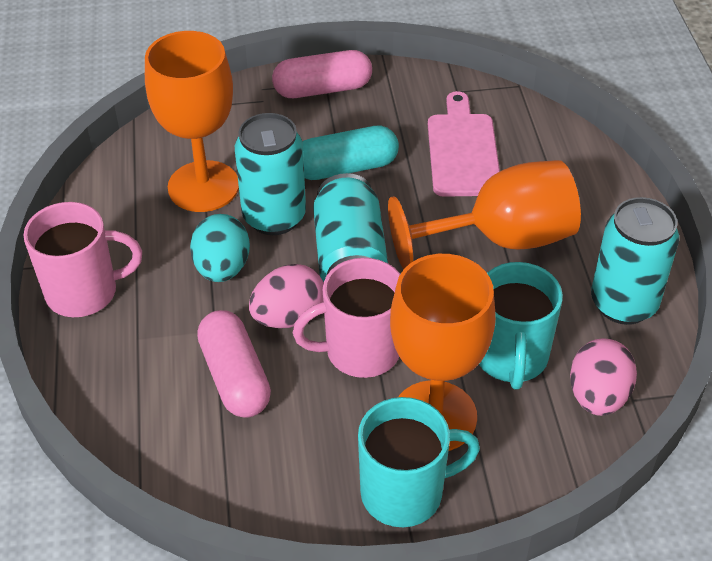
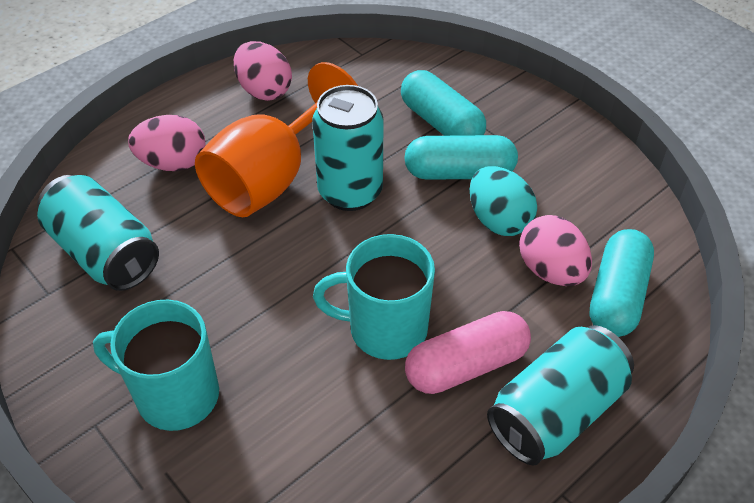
orange goblet: [145,31,239,212] [388,160,581,270] [390,254,496,451] = 3 -> [195,62,358,217] = 1
pink capsule: [197,310,271,418] [272,50,372,98] = 2 -> [405,311,531,394] = 1
pink cutting board: [428,91,500,197] = 1 -> none = 0
pink egg: [249,264,323,328] [570,338,637,416] = 2 -> [128,115,206,171] [234,41,292,101] [519,215,592,286] = 3
pink mug: [23,202,142,317] [293,258,400,378] = 2 -> none = 0
turquoise capsule: [302,125,399,180] = 1 -> [401,70,486,136] [404,135,518,180] [589,229,654,337] = 3

